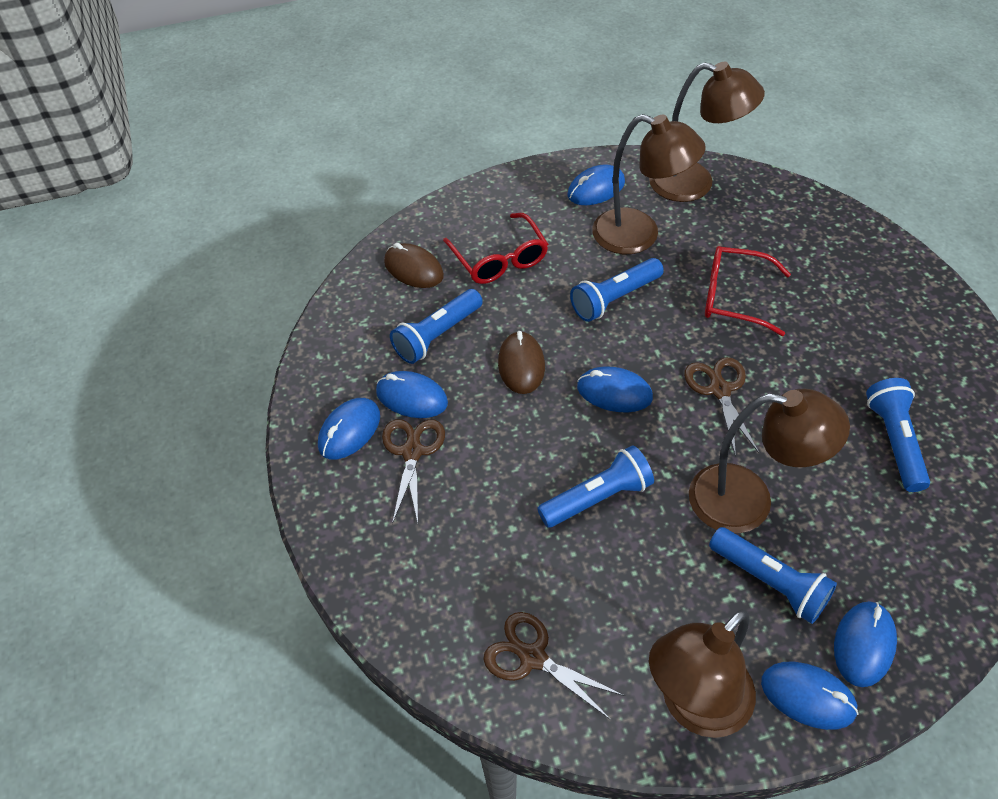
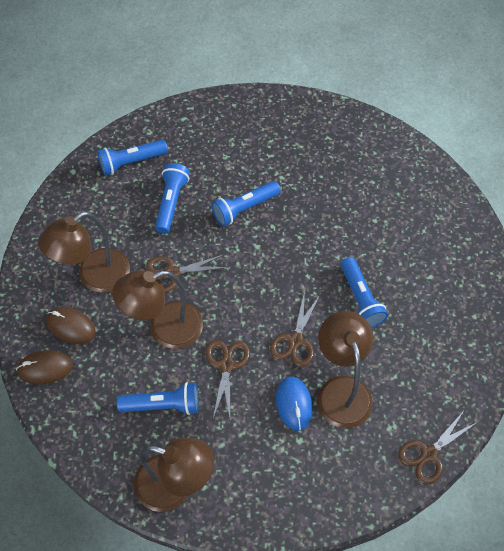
blue mouse: [318,398,380,459] [376,371,448,418] [568,164,625,205] [577,367,653,412] [761,662,859,730] [834,601,897,687] = 6 -> [276,376,313,431] = 1
brown scissors: [382,419,445,524] [483,612,625,720] [684,357,759,457] = 3 -> [146,255,228,293] [206,340,250,418] [270,291,320,367] [398,412,476,484] = 4
red glasses: [443,213,548,284] [705,246,791,336] = 2 -> none = 0

